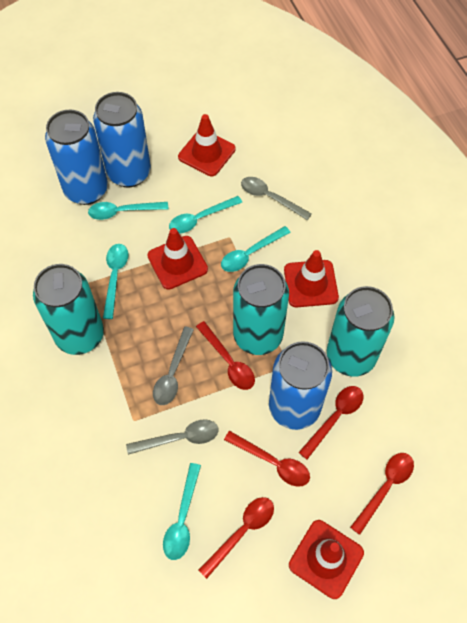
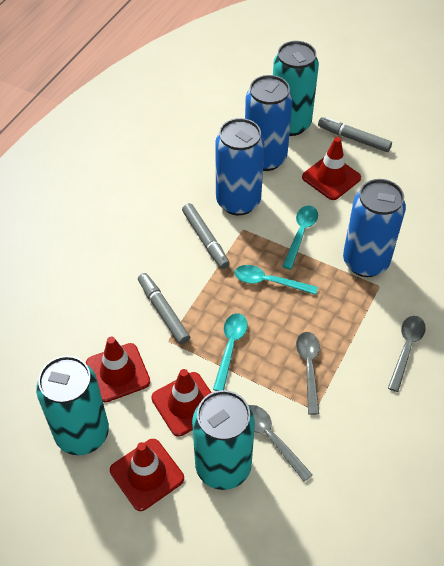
grey marker: none = 0 -> [138,273,190,345] [182,203,230,269] [318,117,392,152] = 3
red spoon: [196,321,255,390] [198,497,274,579] [224,431,310,487] [298,386,363,459] [350,453,414,535] = 5 -> none = 0
turquoise spoon: [88,202,168,220] [103,244,128,319] [163,463,201,560] [169,196,242,234] [221,226,291,272] = 5 -> [213,313,248,391] [235,265,318,295] [282,206,318,270] = 3

